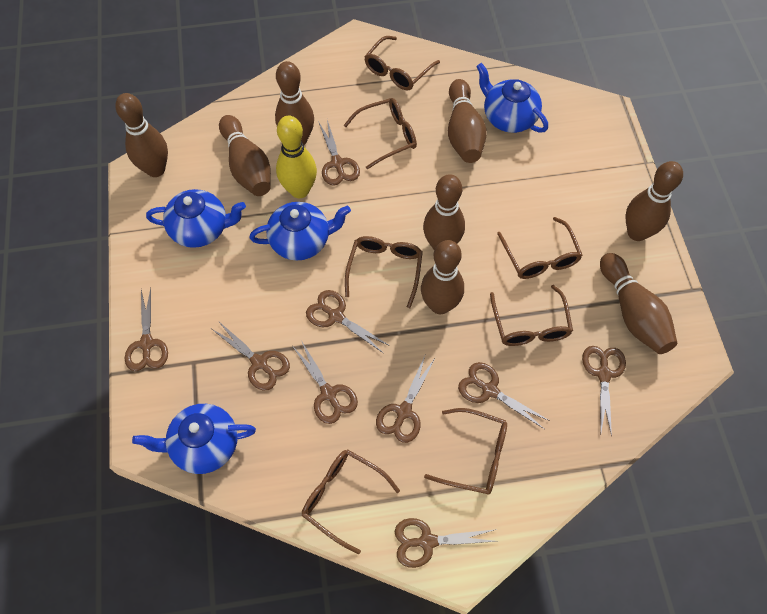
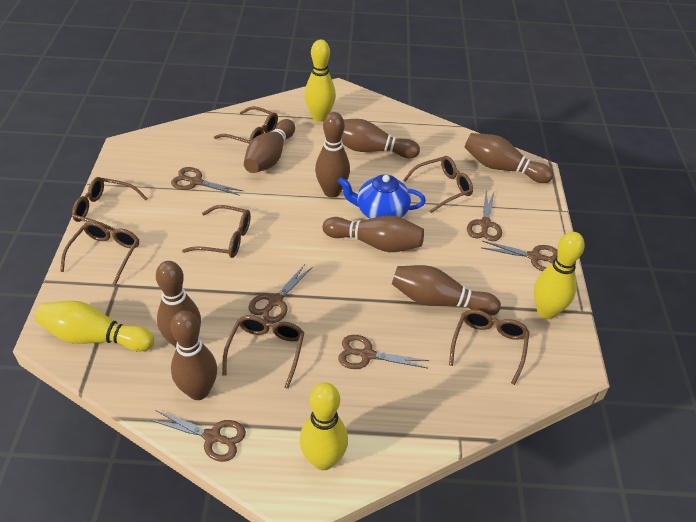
blue teapot: [132,404,256,474] [146,189,246,248] [250,202,351,261] [476,63,548,133] = 4 -> [338,174,426,219] = 1
brown scissors: [125,288,168,371] [212,321,290,391] [293,342,358,424] [306,290,390,353] [318,120,360,185] [376,356,435,443] [395,518,497,568] [458,362,550,429] [582,346,626,437] = 9 -> [151,410,246,462] [171,167,243,196] [249,264,313,323] [338,335,429,369] [467,190,502,241] [481,241,558,271] = 6
yellow bowling pin: [276,116,317,198] = 1 -> [35,301,154,351] [300,382,348,470] [305,40,336,122] [534,232,585,319] = 4

